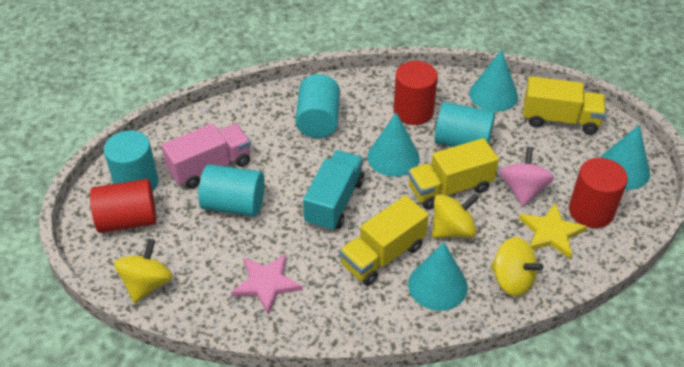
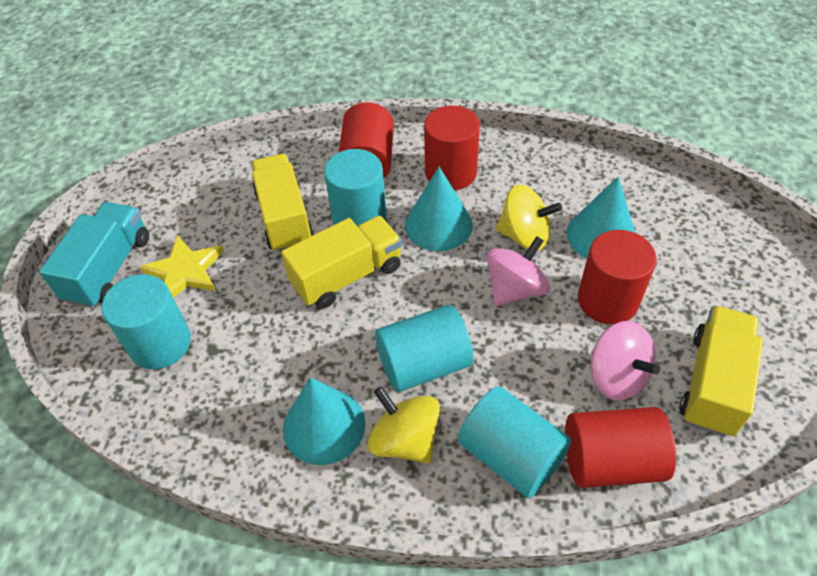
pink spinning top: [500,147,554,206] = 1 -> [486,236,550,306] [591,321,660,401] = 2
pink star: [231,254,302,315] = 1 -> none = 0
pink truck: [161,123,251,189] = 1 -> none = 0
red cylinder: [90,179,156,233] [393,61,438,125] [569,158,628,228] = 3 -> [338,102,394,179] [424,106,480,190] [565,407,676,488] [578,230,657,325] = 4
turquoise cone: [367,112,420,177] [408,242,468,311] [469,50,518,112] [599,125,650,190] = 4 -> [283,377,365,465] [405,167,473,251] [567,177,635,258] = 3
yellow spinning top: [114,239,173,303] [432,193,479,238] [490,237,543,296] = 3 -> [367,386,440,464] [496,185,562,251] = 2

